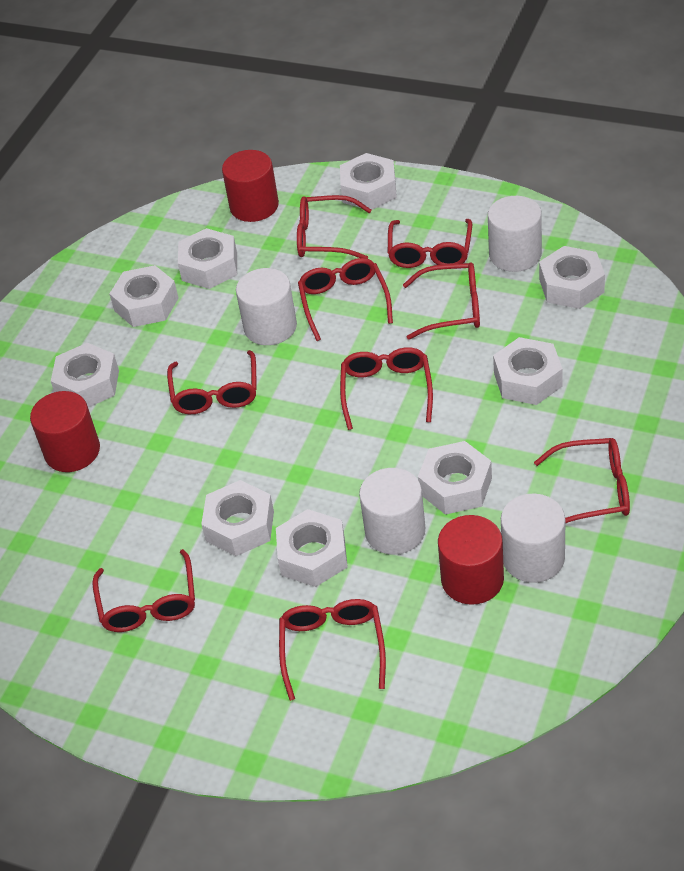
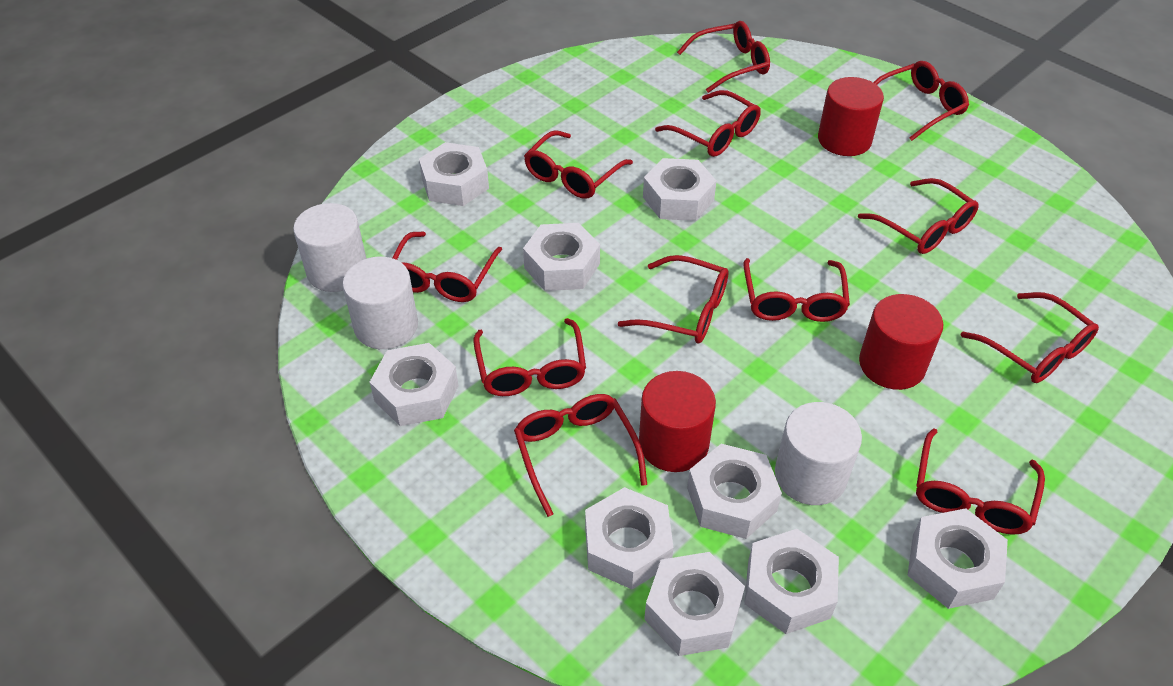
red glasses: [92,549,195,632] [167,350,257,414] [279,599,386,701] [297,195,371,259] [298,258,393,341] [340,347,433,430] [388,219,472,268] [403,262,480,340] [534,438,630,524] = 9 -> [392,231,502,302] [473,318,586,396] [514,394,647,517] [524,130,633,199] [618,255,729,344] [655,90,761,157] [677,21,770,93] [743,258,850,322] [858,178,979,254] [873,61,969,141] [916,428,1045,535] [960,292,1099,383] = 12
white cylinder: [236,268,297,345] [359,468,426,555] [488,196,542,272] [501,493,565,583] = 4 -> [293,203,366,292] [342,257,418,349] [775,402,862,505] = 3

